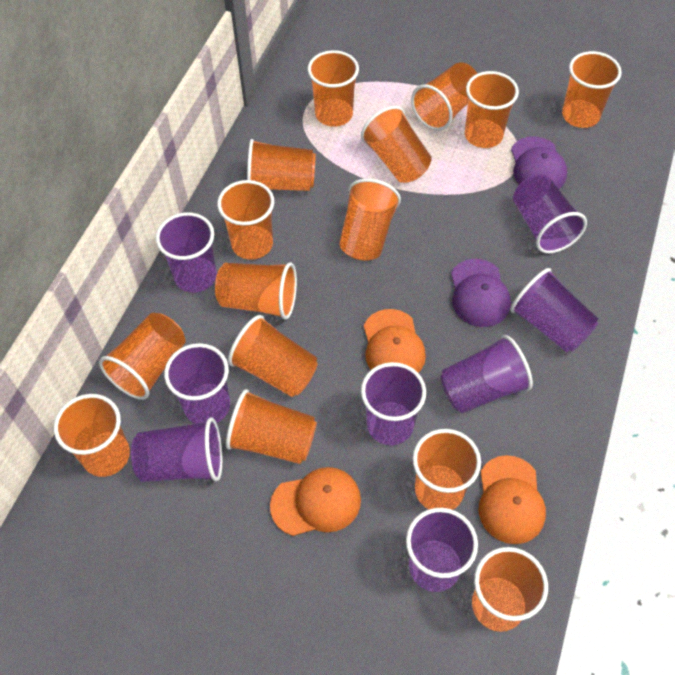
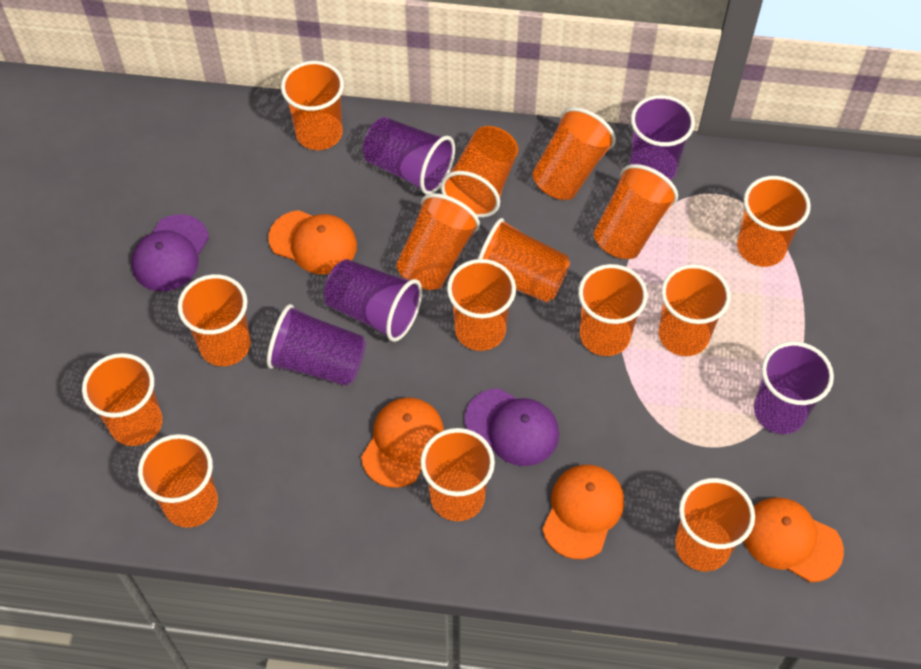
orange cap: [270,467,361,536] [364,309,426,373] [478,455,546,544] = 3 -> [268,210,357,274] [361,397,444,488] [542,465,624,559] [744,497,844,582] = 4
purple cup: [131,418,222,482] [156,212,217,293] [164,343,230,423] [361,362,426,445] [406,508,478,592] [441,335,533,413] [510,268,598,352] [513,174,587,254] = 8 -> [267,304,366,386] [324,259,422,342] [363,117,455,195] [630,95,695,180] [754,341,834,434] = 5

